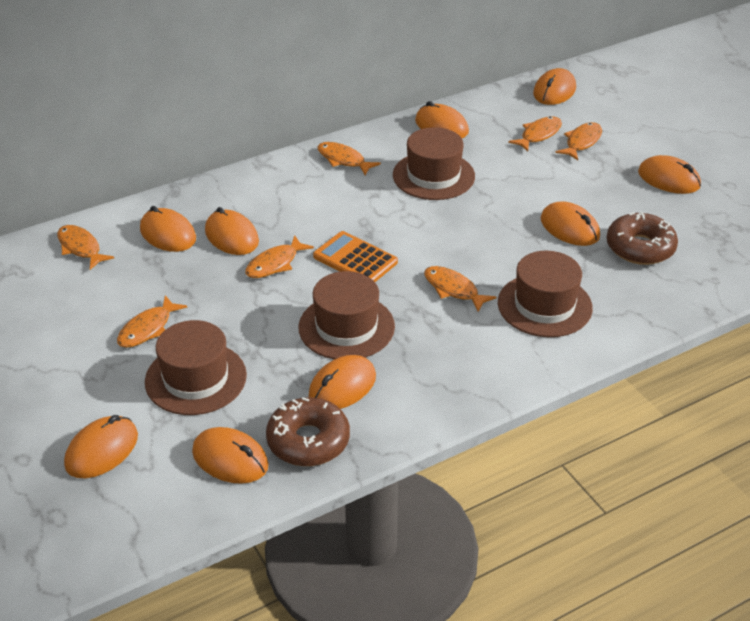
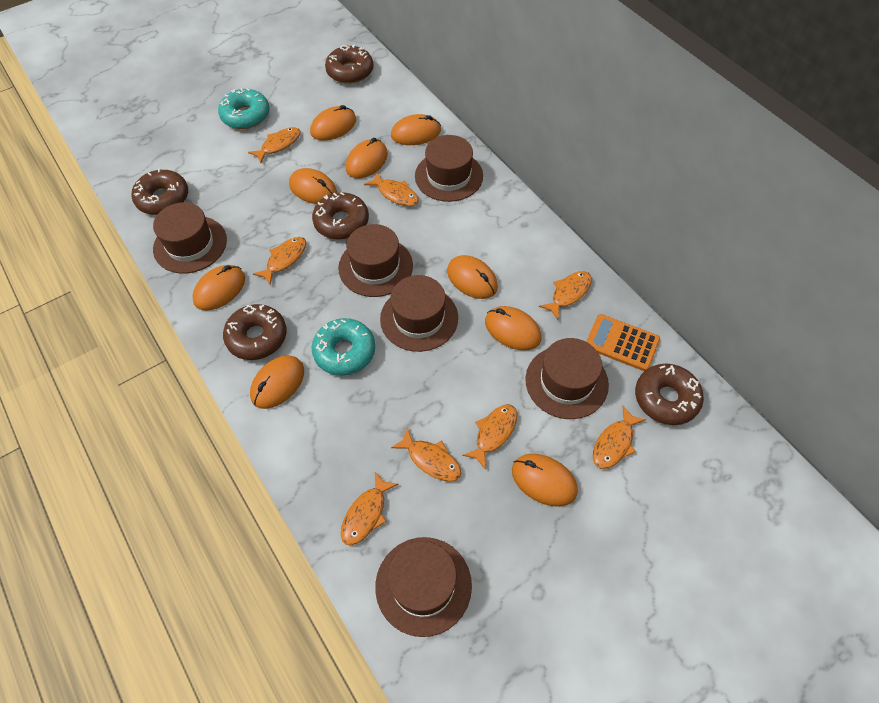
brown donut: [266,397,350,466] [607,212,678,265] = 2 -> [132,169,188,215] [223,304,287,360] [312,192,369,240] [325,45,374,84] [635,364,704,425] = 5
brown hat: [145,320,247,415] [298,271,395,359] [393,127,475,200] [498,251,593,337] = 4 -> [153,202,227,274] [338,224,413,297] [375,537,472,637] [380,275,458,352] [415,135,483,202] [525,338,609,419] = 6
orange fish: [57,225,114,270] [117,295,187,348] [245,235,314,278] [317,142,381,175] [424,266,497,312] [508,116,562,152] [555,122,602,160] = 7 -> [248,127,301,163] [253,237,306,285] [341,472,399,546] [364,172,419,206] [391,428,461,482] [462,404,517,470] [539,271,592,320] [593,406,646,469] = 8
turquoise donut: none = 0 -> [218,88,270,129] [312,318,375,376] = 2

